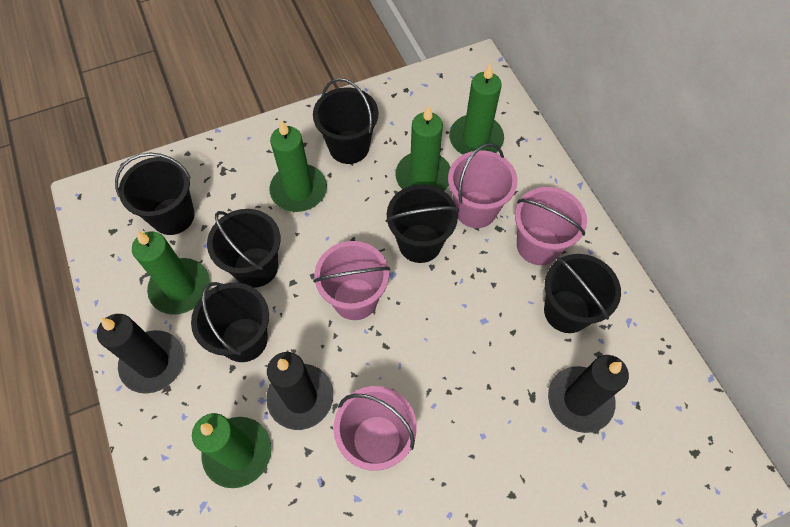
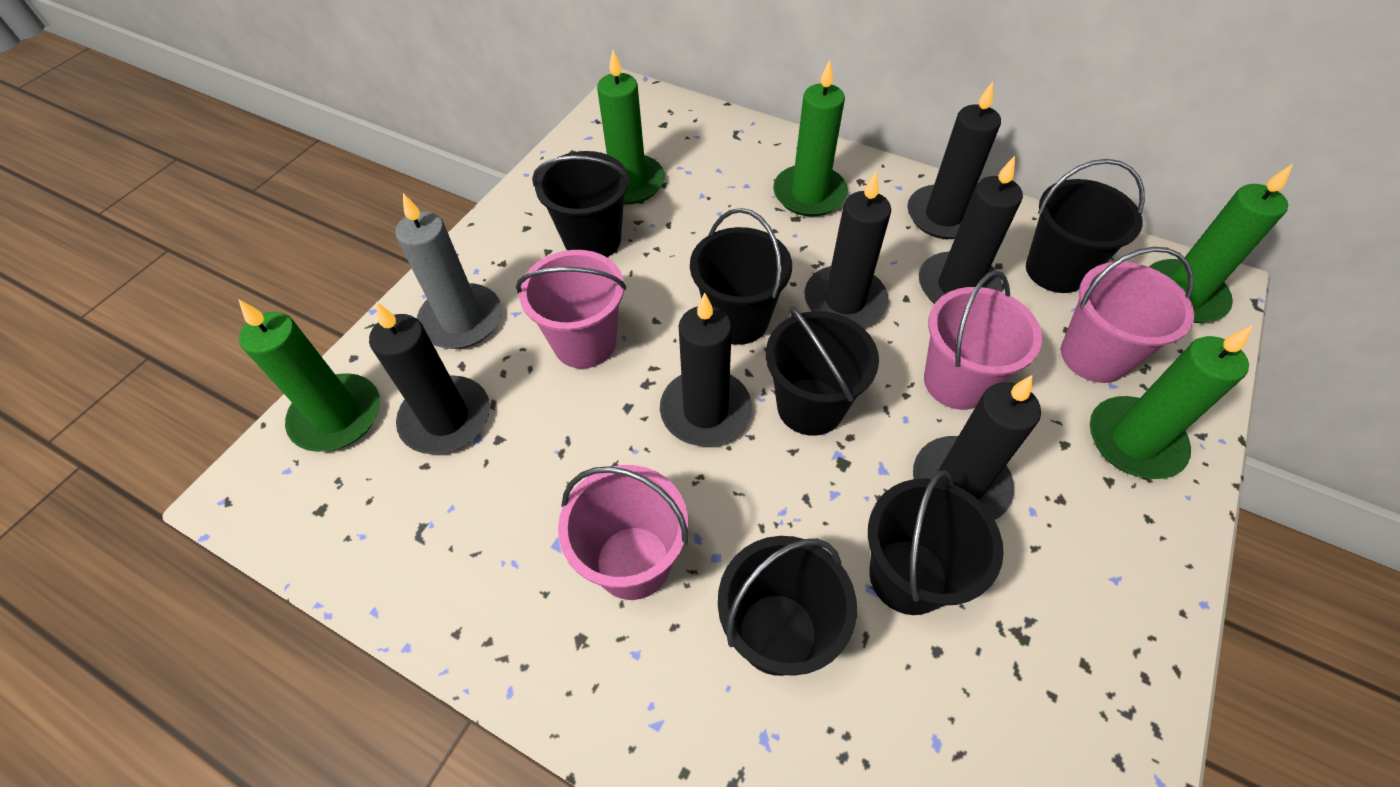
black candle: [97,314,184,394] [266,352,333,430] [548,355,629,433] = 3 -> [369,302,490,454] [660,293,752,446] [805,171,891,327] [907,82,1001,239] [913,375,1041,520] [919,156,1023,304] = 6
grey candle: none = 0 -> [395,193,501,349] = 1

